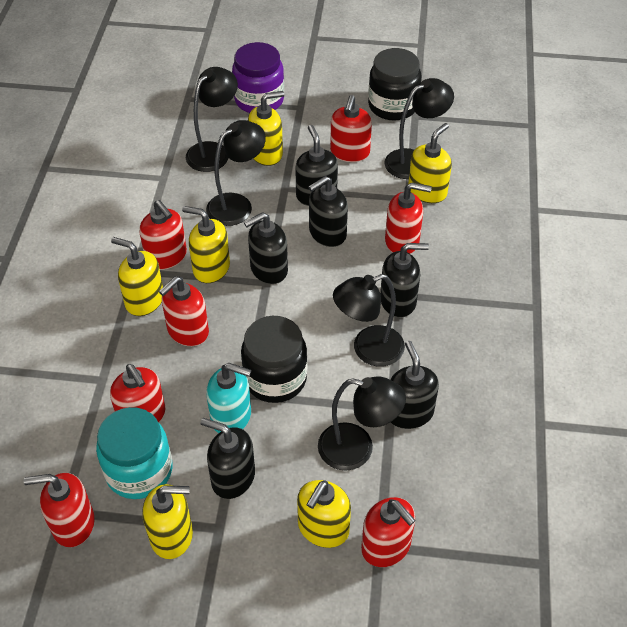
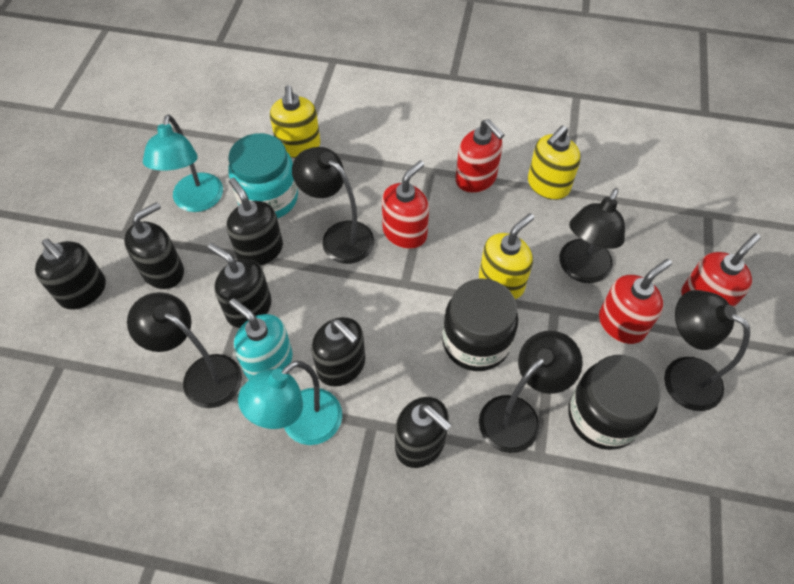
purple jar: [232,42,284,113] = 1 -> none = 0
red soap dispenser: [24,473,95,547] [110,364,165,423] [139,200,187,270] [159,276,209,346] [330,95,372,162] [361,497,416,567] [385,182,432,254] = 7 -> [382,160,429,249] [455,119,504,193] [599,259,672,344] [681,233,761,308] = 4
turquoise lamp: none = 0 -> [143,114,223,212] [238,361,342,445] = 2
yellow soap dispenser: [111,237,163,316] [142,484,193,559] [182,206,230,283] [248,91,284,166] [297,480,351,548] [408,123,452,203] = 6 -> [270,85,320,158] [479,213,534,299] [528,125,581,200] = 3

